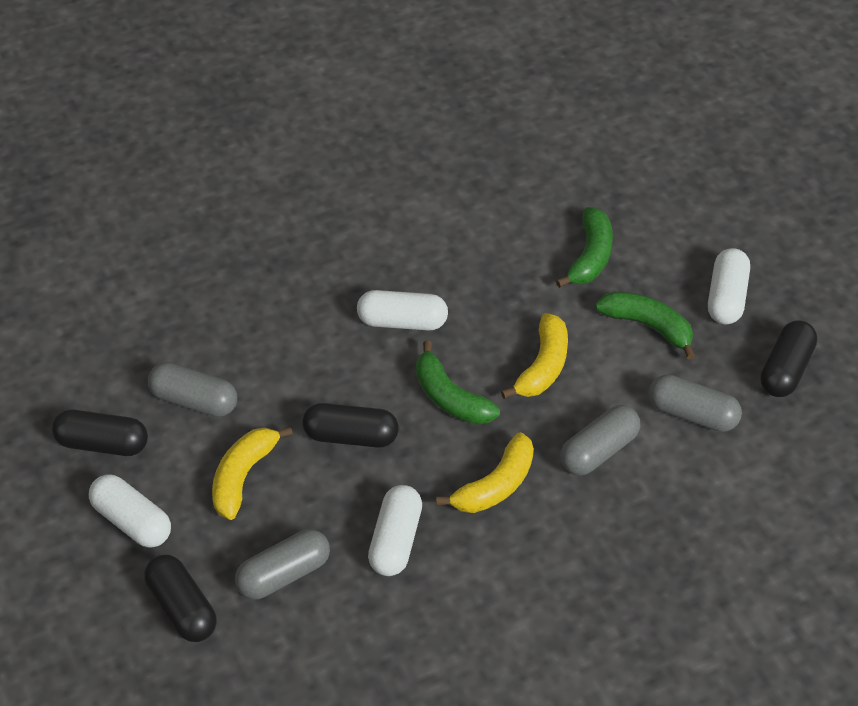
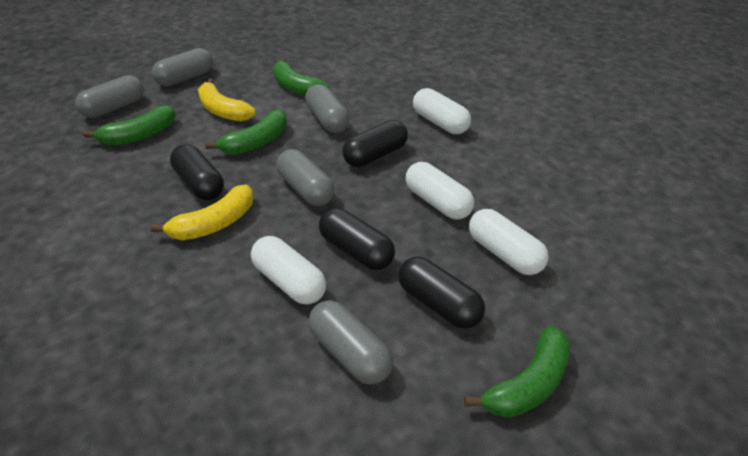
green banana: [416,340,500,425] [556,207,613,288] [595,291,695,360] = 3 -> [83,105,176,146] [205,109,287,155] [273,58,329,96] [464,325,570,418] = 4
grey capsule: [148,362,237,417] [235,529,330,599] [560,405,640,475] [648,374,742,432] = 4 -> [75,75,144,118] [152,48,213,86] [276,149,335,206] [305,84,350,133] [309,300,393,384] = 5
yellow banana: [212,426,293,520] [436,432,534,513] [501,313,568,399] = 3 -> [151,185,253,240] [198,78,256,122] = 2

